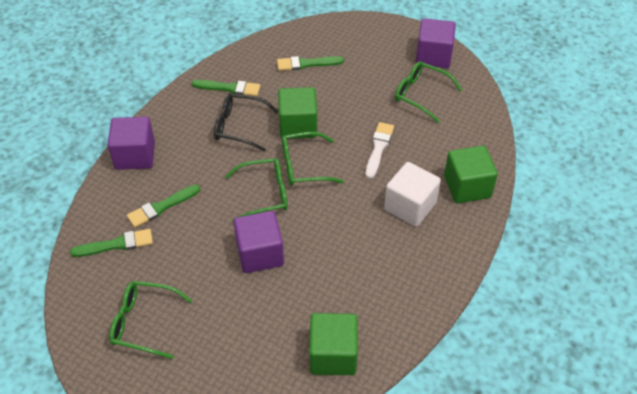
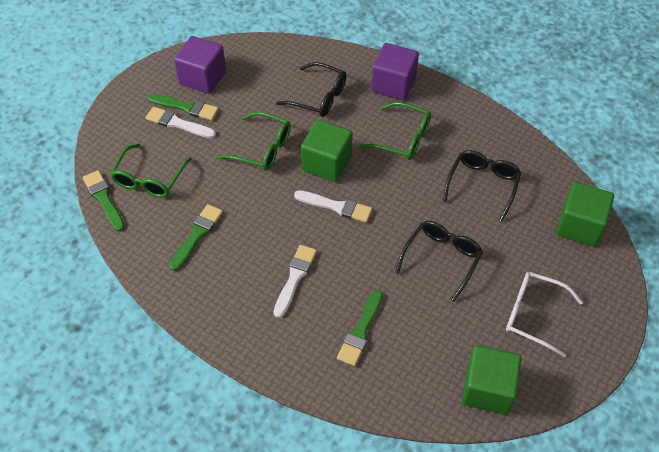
black glasses: [214,93,279,151] = 1 -> [276,62,347,117] [395,221,483,302] [443,150,521,221] = 3
green glasses: [109,281,193,359] [225,158,288,223] [282,132,344,186] [395,61,462,123] = 4 -> [110,143,191,198] [217,112,291,171] [359,102,431,160] = 3
purple cube: [107,117,155,170] [233,211,284,273] [416,18,456,68] = 3 -> [174,36,226,94] [371,43,419,100] = 2
white brush: [366,122,394,179] = 1 -> [145,107,216,138] [274,245,317,318] [294,190,372,223] = 3
white cube: [384,162,441,227] = 1 -> none = 0
white glasses: none = 0 -> [506,272,583,357] = 1

